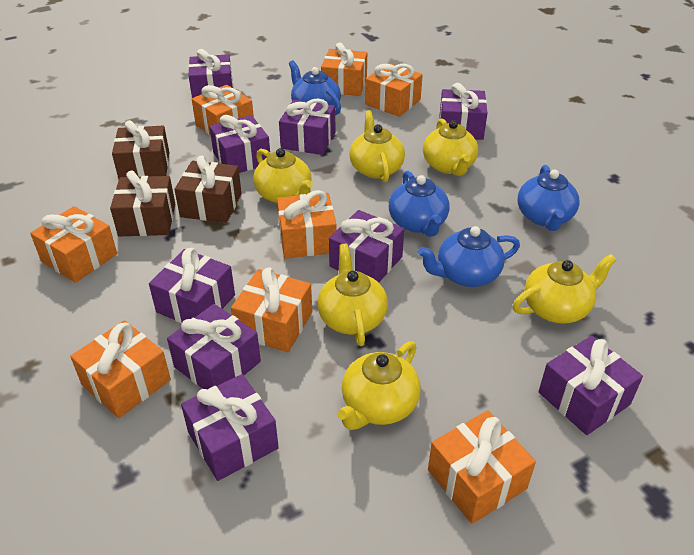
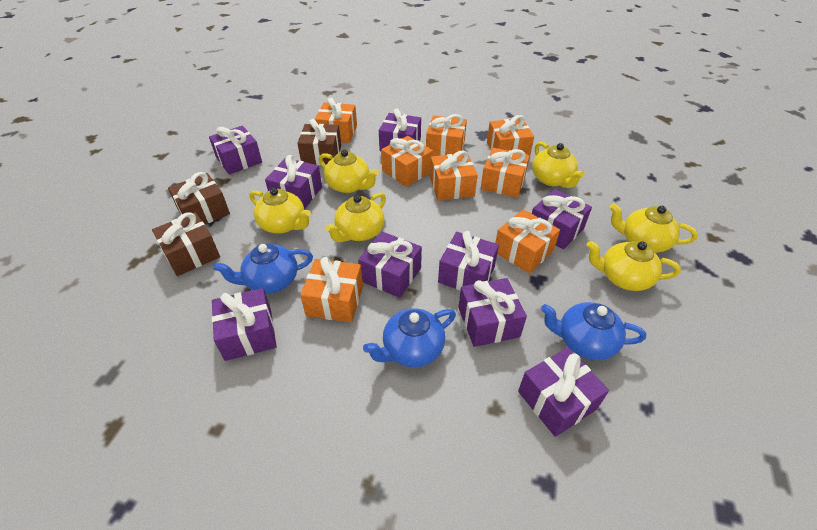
blue teapot: [289,60,341,115] [389,171,449,237] [418,226,520,287] [518,165,580,231] = 4 -> [213,243,313,294] [363,308,456,367] [541,302,646,360] = 3

